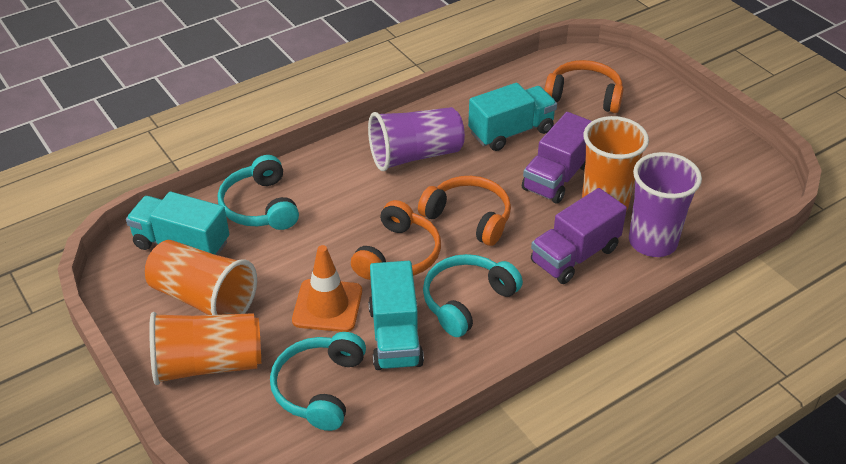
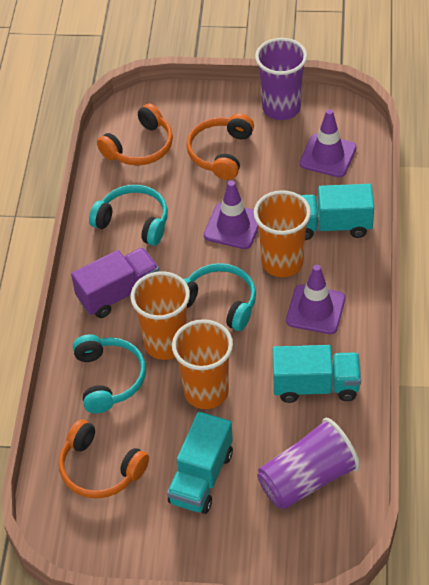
orange traffic cone: [292,245,362,332] = 1 -> none = 0
purple traffic cone: none = 0 -> [204,180,258,249] [286,265,345,334] [299,109,357,177] = 3
purple truck: [522,112,592,203] [531,188,627,284] = 2 -> [71,248,159,318] = 1

